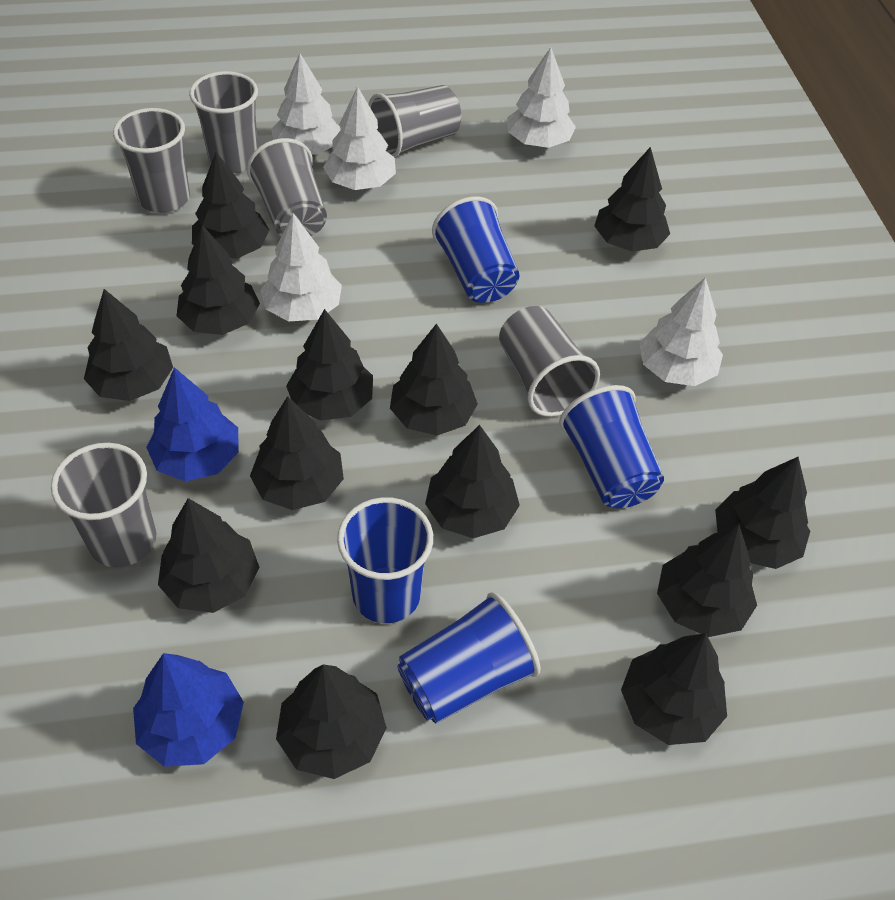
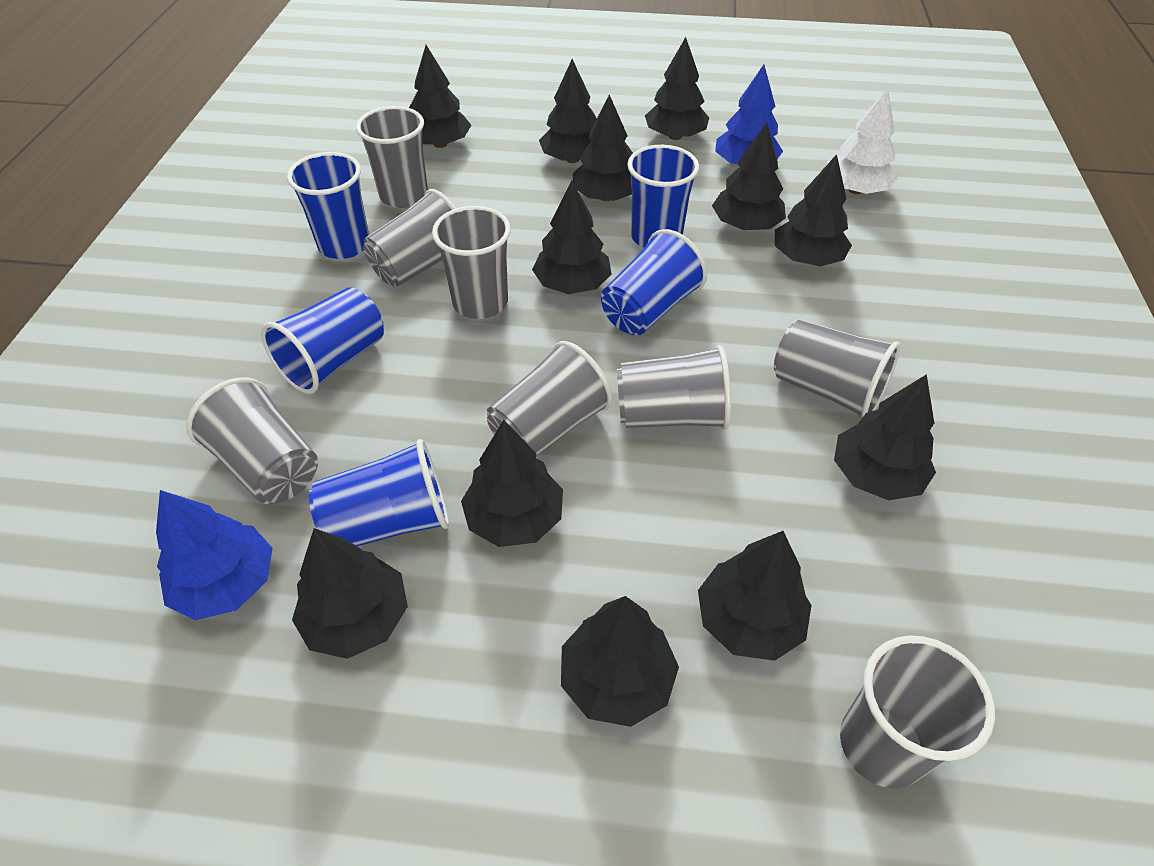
black tree: [84,289,173,401] [158,498,259,613] [177,225,260,335] [192,152,269,259] [250,396,344,510] [276,664,387,779] [286,309,373,421] [390,324,478,436] [425,425,520,538] [594,147,670,252] [621,633,727,745] [657,524,757,637] [715,457,810,569] = 13 -> [292,528,408,659] [409,45,471,148] [461,420,563,547] [532,180,612,294] [539,59,597,163] [561,596,679,727] [573,95,633,201] [645,37,709,140] [698,531,812,661] [712,122,786,230] [775,154,852,266] [834,374,936,501] = 12
blue cup: [337,497,433,623] [397,592,541,723] [432,196,519,303] [559,385,664,508] = 4 -> [261,287,384,394] [287,152,369,259] [309,439,449,546] [601,229,707,335] [627,145,699,248] = 5
grey cup: [51,443,156,568] [113,108,190,213] [189,71,258,173] [247,138,327,236] [368,85,461,158] [499,306,600,417] = 6 -> [186,377,318,504] [356,106,428,208] [363,189,456,287] [432,206,511,319] [487,341,613,456] [617,345,731,430] [774,319,901,418] [840,635,995,789] = 8
white tree: [260,213,342,322] [271,53,341,154] [323,86,396,190] [507,47,576,148] [639,277,723,386] = 5 -> [827,88,898,194] = 1

